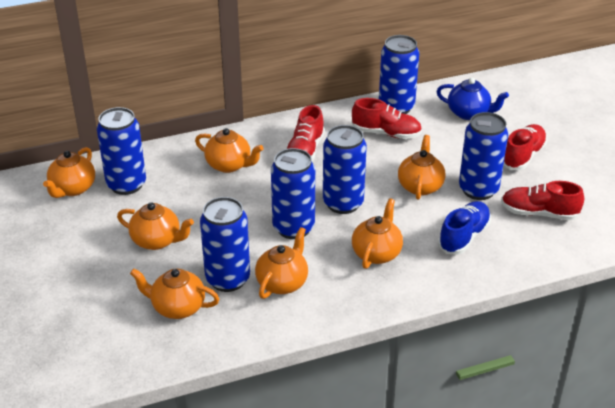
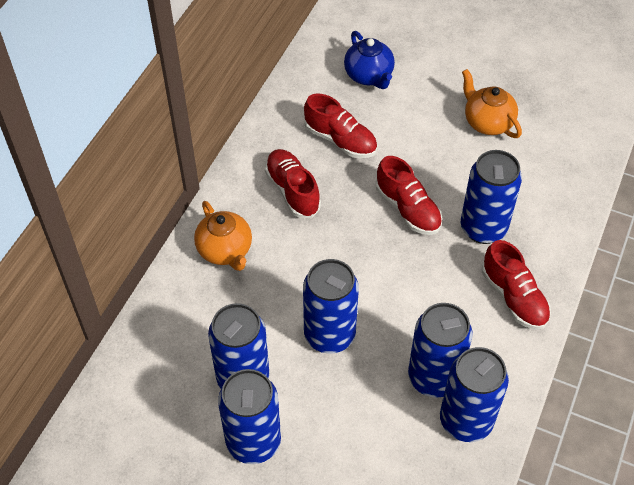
blue shoe: [438,201,491,255] = 1 -> none = 0
orange teapot: [43,147,95,198] [117,202,194,250] [130,268,219,319] [195,128,263,173] [255,227,308,299] [352,198,403,269] [398,135,445,200] = 7 -> [194,201,252,271] [462,69,522,138] = 2

